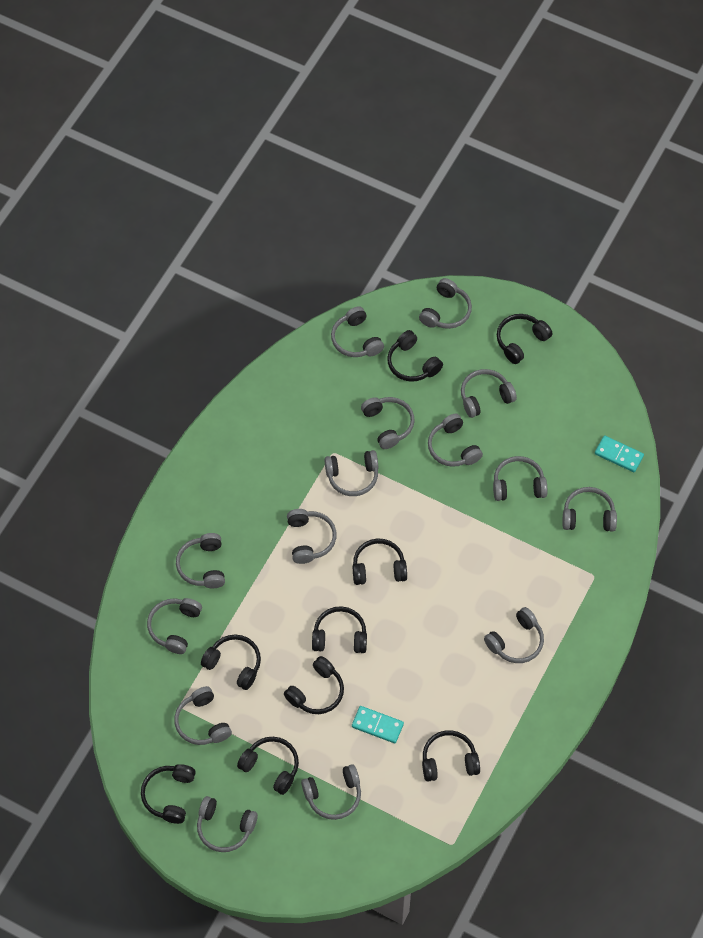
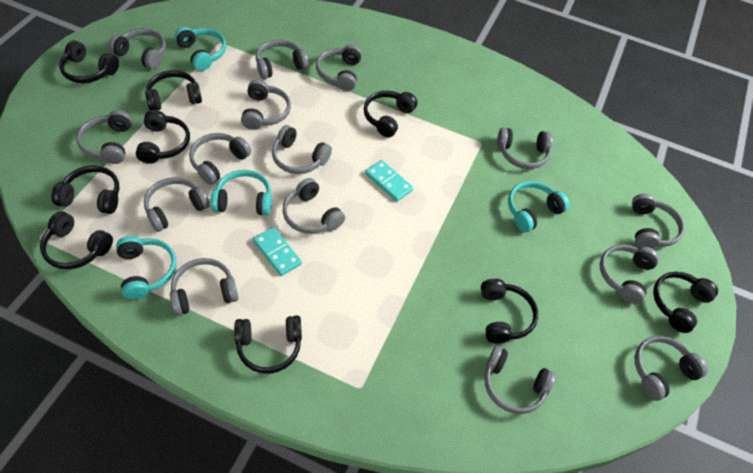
turquoise headphones: none = 0 -> [116,236,176,300] [174,27,226,71] [211,170,272,216] [508,181,570,232] = 4

